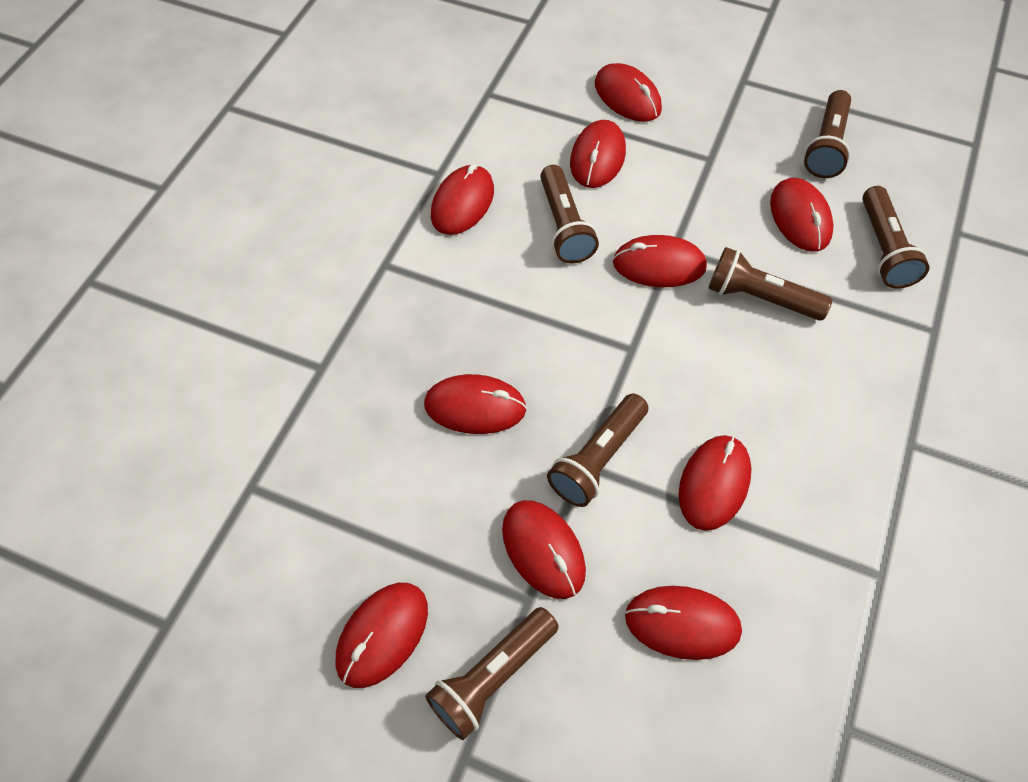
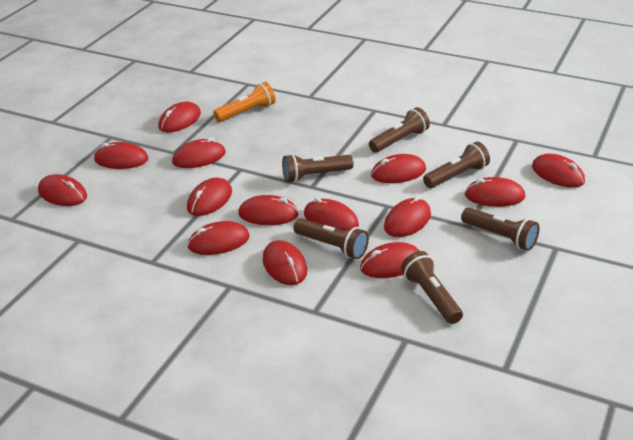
orange flashlight: none = 0 -> [213,82,276,122] = 1
red mouse: [335,583,428,688] [424,374,527,434] [431,164,494,235] [502,500,586,599] [570,120,626,188] [595,63,662,122] [613,235,707,287] [625,586,742,660] [679,435,751,531] [770,178,834,251] = 10 -> [38,174,87,206] [94,142,148,169] [158,102,201,132] [172,138,226,168] [187,178,232,216] [187,221,250,255] [238,195,298,225] [263,240,307,285] [304,197,359,231] [360,242,420,278] [371,154,426,183] [384,196,431,237] [465,177,525,207] [532,154,585,188] = 14

